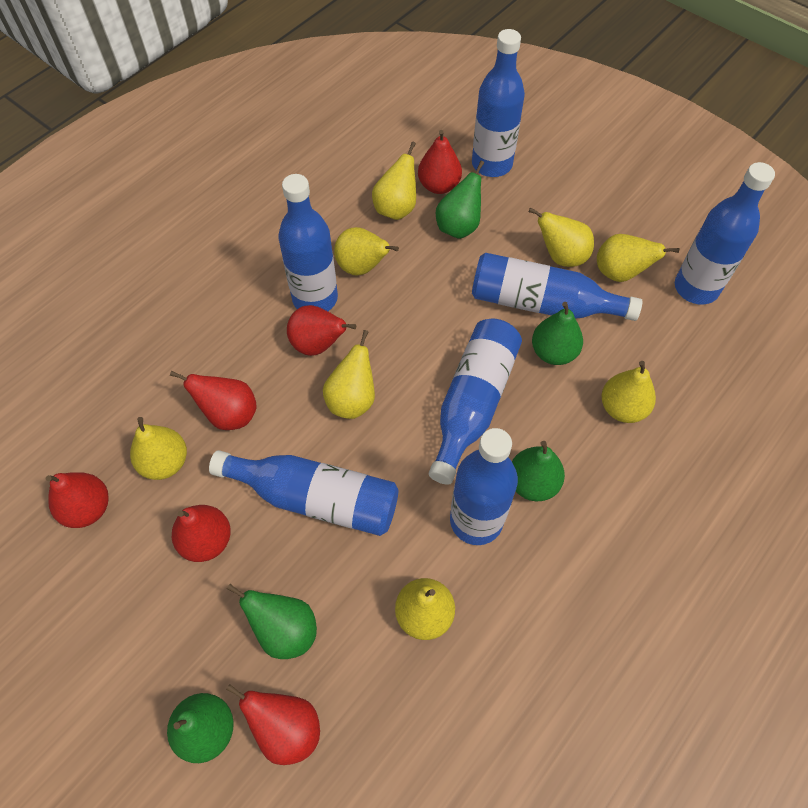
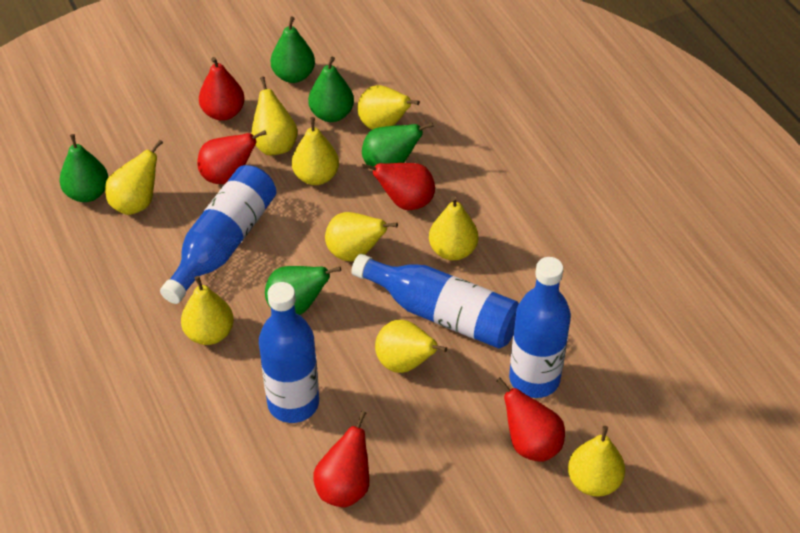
blue bottle: [209,450,398,536] [278,174,338,311] [429,319,522,485] [450,428,518,545] [472,29,525,177] [472,253,642,321] [675,162,775,305] = 7 -> [160,165,276,304] [259,282,319,423] [351,254,519,349] [509,257,571,398] = 4
red pear: [46,472,109,528] [170,371,257,430] [172,505,231,562] [226,684,320,765] [287,305,356,356] [418,130,462,194] = 6 -> [197,130,267,184] [199,57,245,121] [313,411,370,507] [362,163,435,210] [497,378,565,462] = 5
yellow pear: [130,417,187,480] [323,330,375,419] [334,227,399,276] [372,141,416,220] [395,578,455,640] [529,207,594,267] [597,234,679,282] [601,361,656,423] = 8 -> [105,140,163,215] [181,276,234,345] [251,76,298,156] [292,117,339,185] [325,212,398,261] [357,85,420,130] [375,320,448,373] [429,196,478,261] [568,426,625,497] = 9

